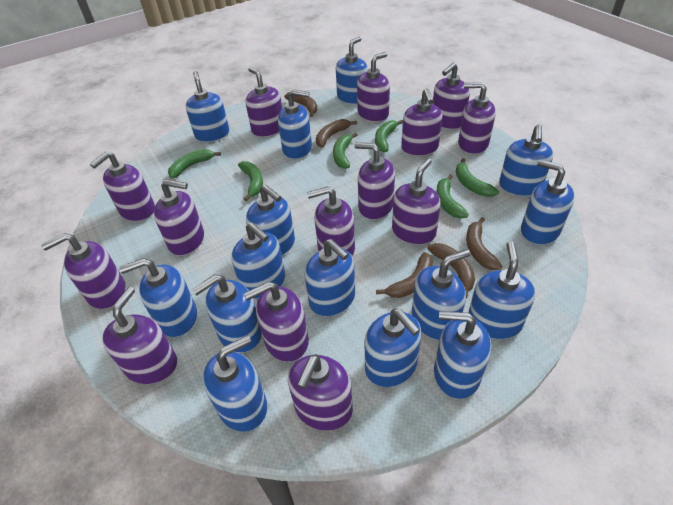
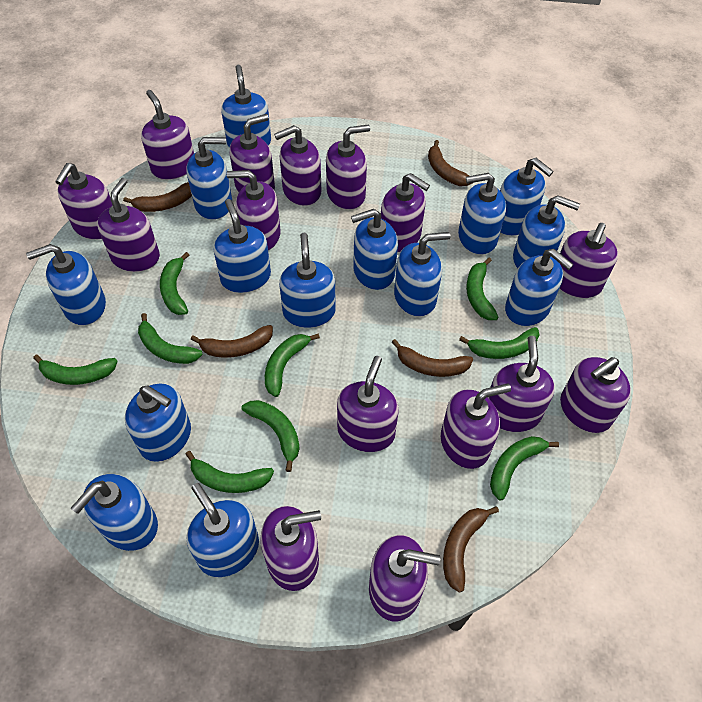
blue soap dispenser: [119,258,197,337] [186,71,229,142] [192,274,262,353] [203,335,267,431] [231,222,285,299] [246,184,295,256] [278,89,312,159] [305,239,355,316] [336,36,368,104] [365,309,422,387] [412,249,470,340] [434,311,491,399] [468,241,535,339] [499,124,553,196] [521,159,574,245] = 15 -> [26,244,106,325] [71,474,158,551] [125,384,191,462] [186,137,232,220] [187,483,259,577] [214,199,271,293] [222,65,271,148] [279,233,336,328] [351,209,398,290] [394,232,450,317] [458,173,506,255] [500,158,554,236] [505,249,574,326] [513,195,580,269] = 14
green banana: [168,149,221,178] [238,161,263,201] [333,133,357,169] [375,120,403,152] [436,174,469,219] [456,158,499,197] = 6 -> [33,355,118,385] [138,313,203,364] [160,252,189,315] [185,451,274,493] [241,400,300,472] [265,333,320,397] [459,327,540,359] [466,258,499,320] [490,436,559,501] = 9
purple soap dispenser: [41,233,126,309] [90,152,155,221] [102,287,177,384] [154,179,204,256] [244,281,309,362] [246,67,282,137] [288,354,353,431] [307,186,355,256] [355,142,395,220] [357,52,390,122] [392,158,441,245] [401,88,443,156] [433,63,470,129] [458,82,496,154] = 14 -> [55,163,113,240] [97,178,160,272] [141,90,194,180] [226,170,281,251] [229,114,275,192] [260,506,321,591] [274,125,321,206] [326,125,370,210] [337,356,399,452] [369,535,440,621] [381,173,430,253] [441,383,511,469] [488,336,555,432] [559,223,618,298] [560,357,631,433] = 15

